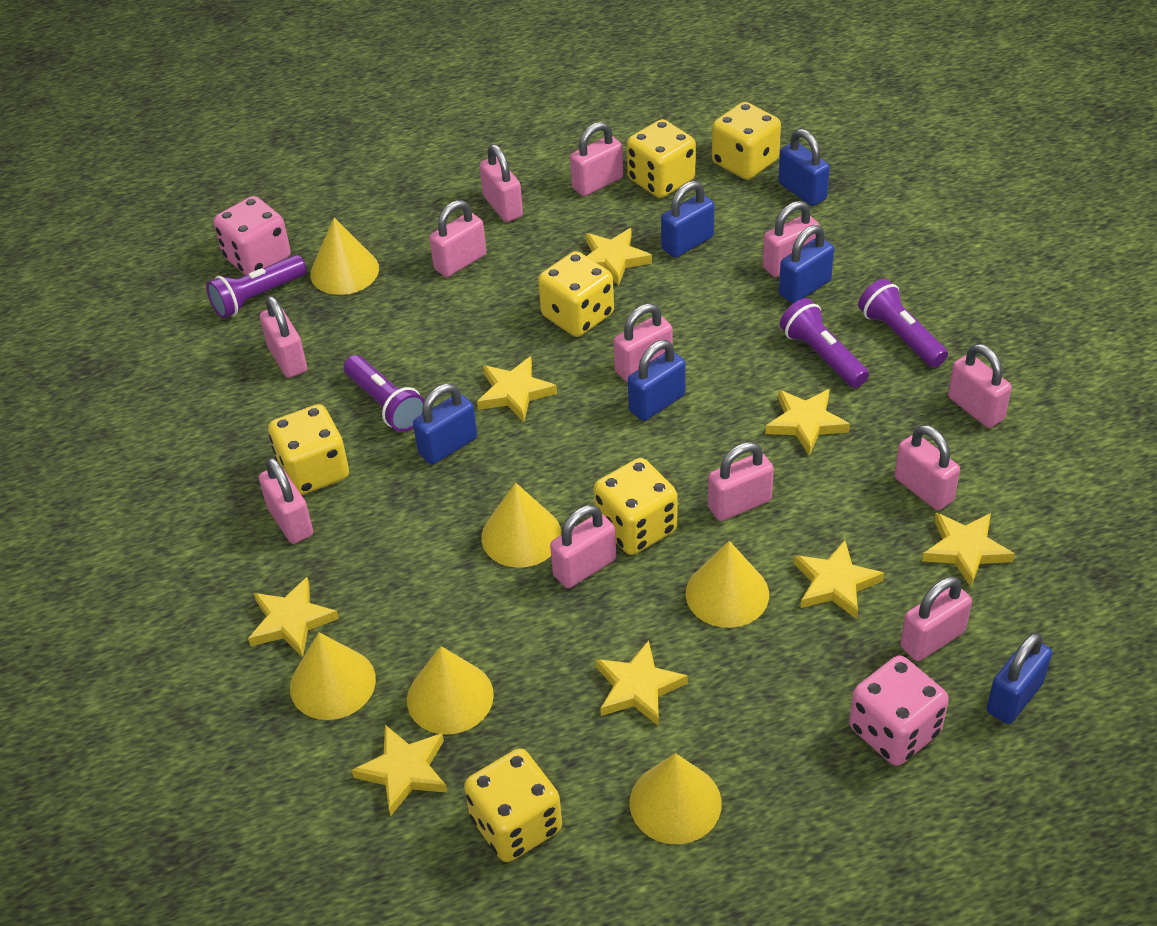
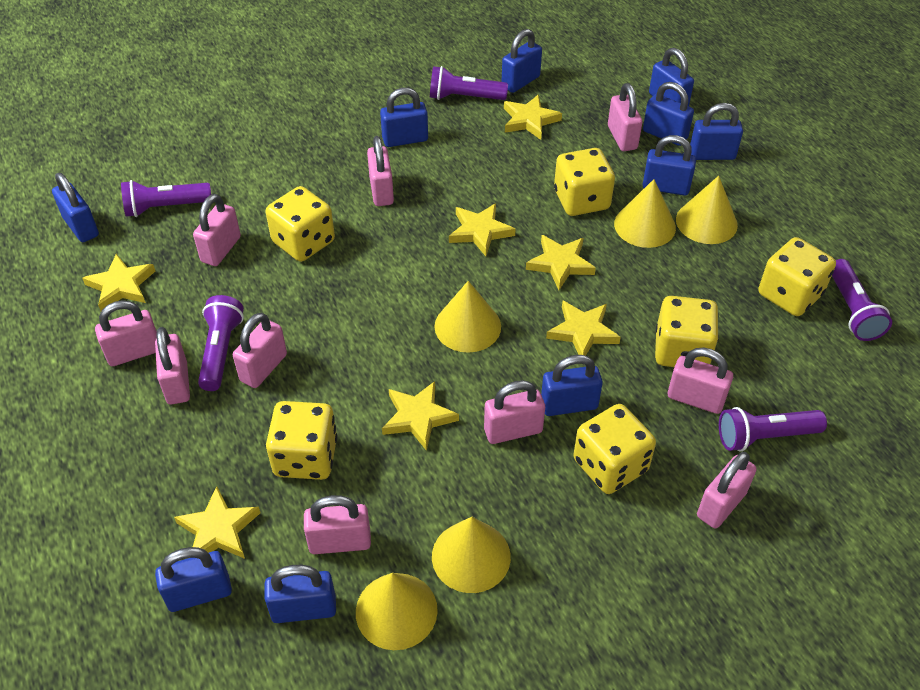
blue padlock: [413,384,477,465] [628,340,686,421] [661,181,714,258] [778,129,830,206] [779,225,834,304] [986,632,1052,724] = 6 -> [52,173,99,242] [155,547,232,612] [264,565,336,623] [380,88,428,147] [501,29,542,93] [541,355,603,416] [642,135,696,196] [643,82,694,146] [649,48,694,106] [690,103,743,160] = 10
pink dice: [213,196,291,275] [849,656,949,766] = 2 -> none = 0
pink padlock: [259,457,313,544] [260,296,307,378] [429,200,486,277] [480,144,523,222] [550,505,616,588] [570,122,623,196] [614,303,672,382] [708,442,774,521] [763,201,820,277] [894,425,960,511] [900,576,972,661] [948,344,1012,428] = 12 -> [95,300,157,366] [155,327,190,405] [193,194,241,266] [233,313,287,388] [304,495,371,554] [367,136,394,206] [484,380,545,444] [608,83,642,151] [668,347,733,414] [697,452,757,528] = 10
purple flashlight: [206,255,307,318] [344,355,425,432] [780,298,869,388] [858,279,948,368] = 4 -> [121,180,211,217] [198,295,244,391] [430,66,508,100] [719,407,827,451] [832,259,892,341] = 5
yellow cone: [290,632,376,720] [310,218,379,295] [407,646,494,735] [481,482,562,568] [629,753,722,844] [686,541,769,628] = 6 -> [356,573,438,650] [432,517,511,593] [434,281,501,353] [614,179,676,248] [676,176,738,244] = 5
yellow star: [248,577,339,657] [351,725,448,816] [477,356,557,422] [586,228,652,286] [596,640,688,726] [765,389,850,456] [794,540,884,619] [922,513,1015,587] = 8 -> [82,254,155,311] [174,486,261,559] [382,381,459,451] [449,203,515,256] [504,94,562,140] [526,235,596,290] [546,300,621,356] = 7

